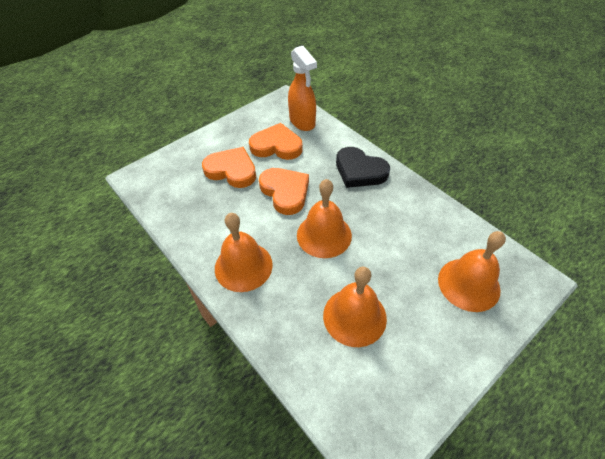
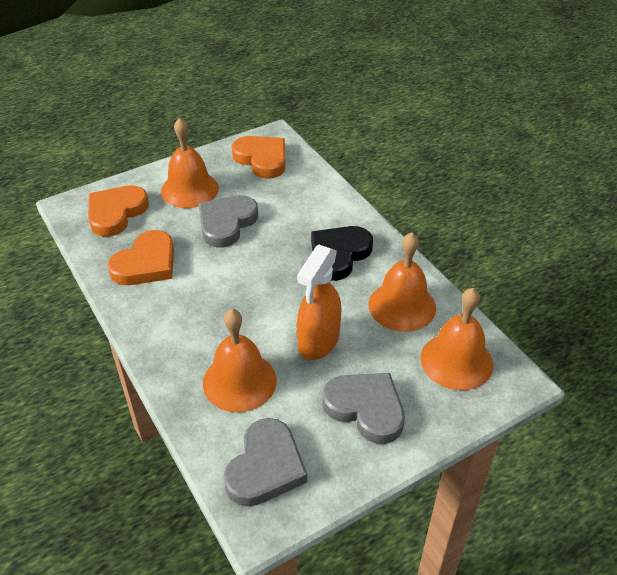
grey heart: none = 0 -> [199,195,258,248] [224,418,307,506] [322,373,405,444] = 3

